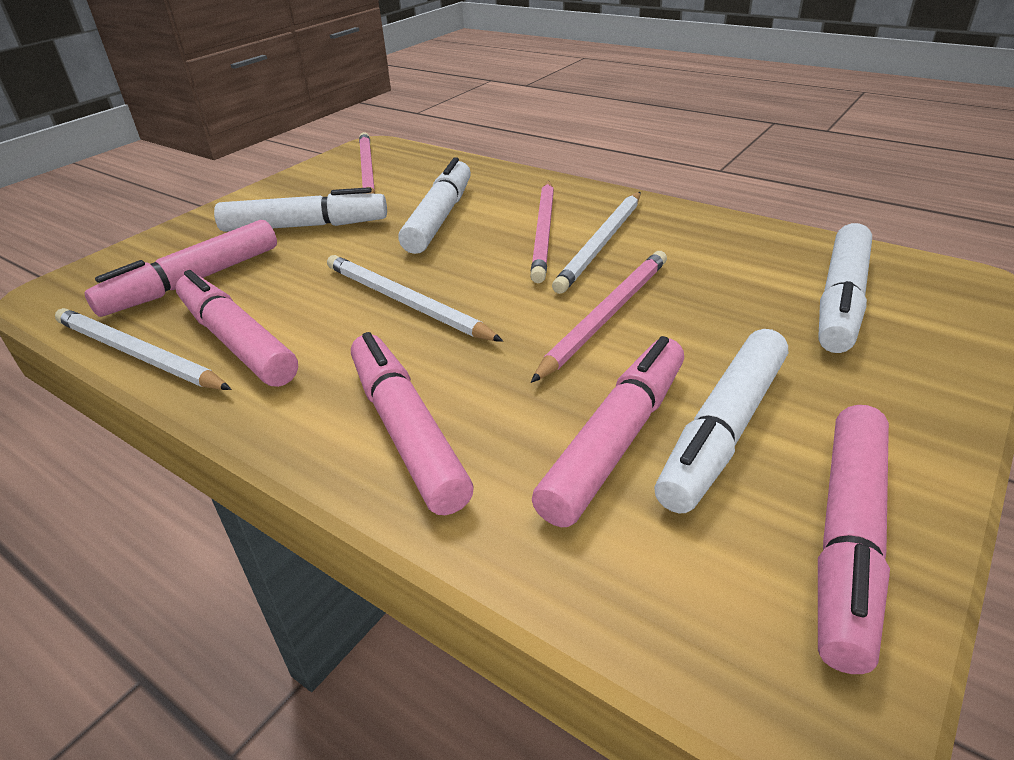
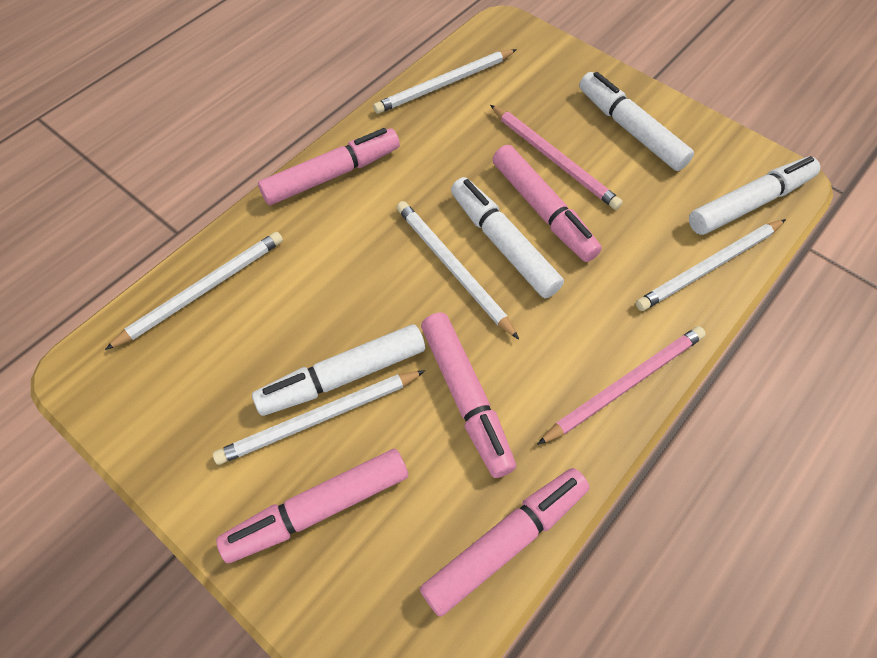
pink pencil: [359,132,375,194] [530,181,554,283] [531,251,667,383] = 3 -> [490,105,623,210] [537,326,706,445] = 2
white pencil: [55,308,231,390] [327,255,503,342] [552,192,640,294] = 3 -> [105,232,283,350] [213,370,425,465] [373,49,517,114] [397,201,519,339] [636,219,786,311] = 5

